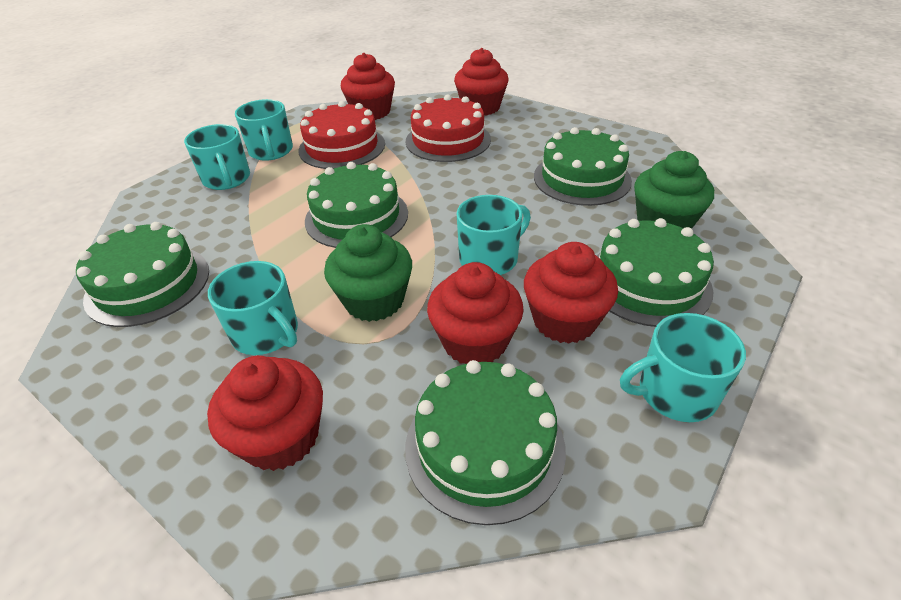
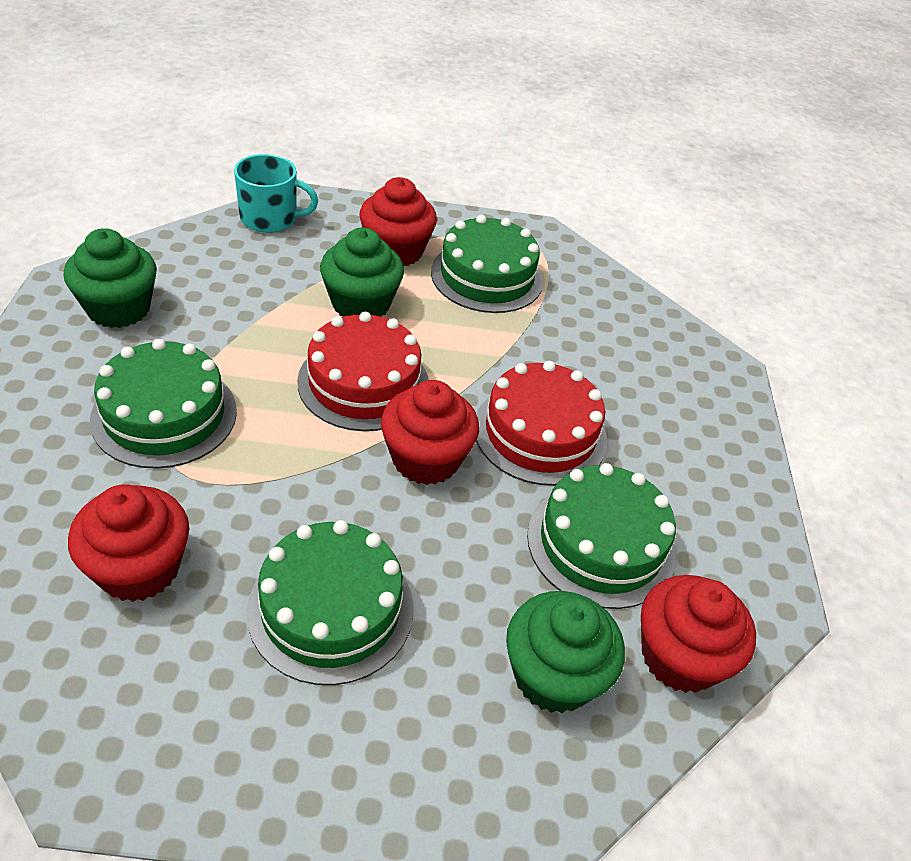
green cake: [76,222,209,327] [305,162,408,248] [405,360,566,525] [534,127,632,206] [597,218,714,327] = 5 -> [90,339,237,469] [247,520,413,685] [431,215,543,313] [527,463,676,609] = 4
green cupcake: [324,224,412,322] [634,151,714,229] = 2 -> [63,228,157,328] [320,228,404,317] [506,591,625,713] = 3
red cupcake: [207,356,323,471] [341,53,395,120] [427,262,524,364] [454,48,509,116] [524,242,618,344] = 5 -> [68,484,189,602] [359,177,437,266] [381,380,479,485] [641,575,756,693] = 4
turquoise mug: [184,124,250,190] [208,261,298,355] [235,99,293,161] [456,195,531,275] [620,313,746,422] = 5 -> [234,154,318,233] = 1

